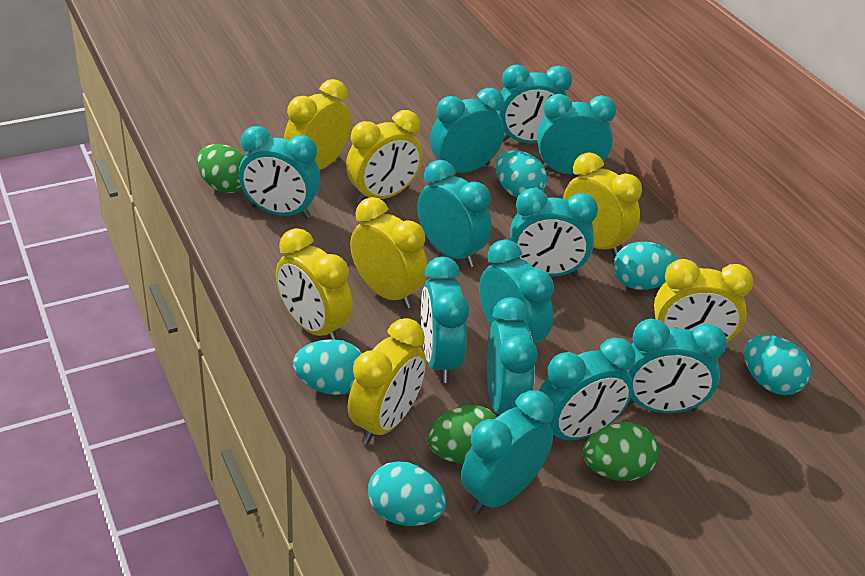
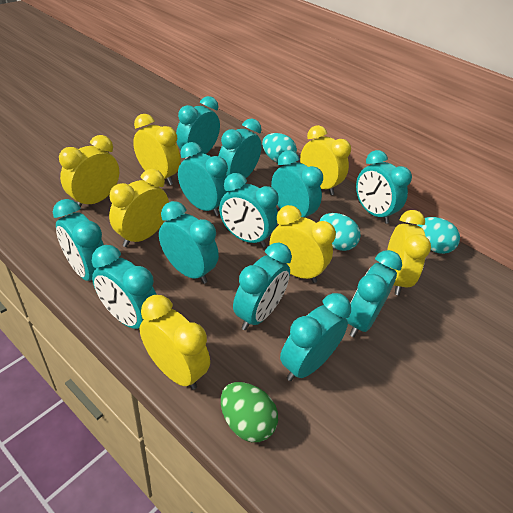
green egg: [197,144,244,193] [428,405,497,464] [583,422,659,481] = 3 -> [221,382,278,442] = 1
turquoise egg: [293,339,362,395] [368,461,446,526] [496,150,547,198] [614,242,678,290] [744,335,811,395] = 5 -> [262,133,297,163] [319,213,361,251] [417,217,460,254] = 3

